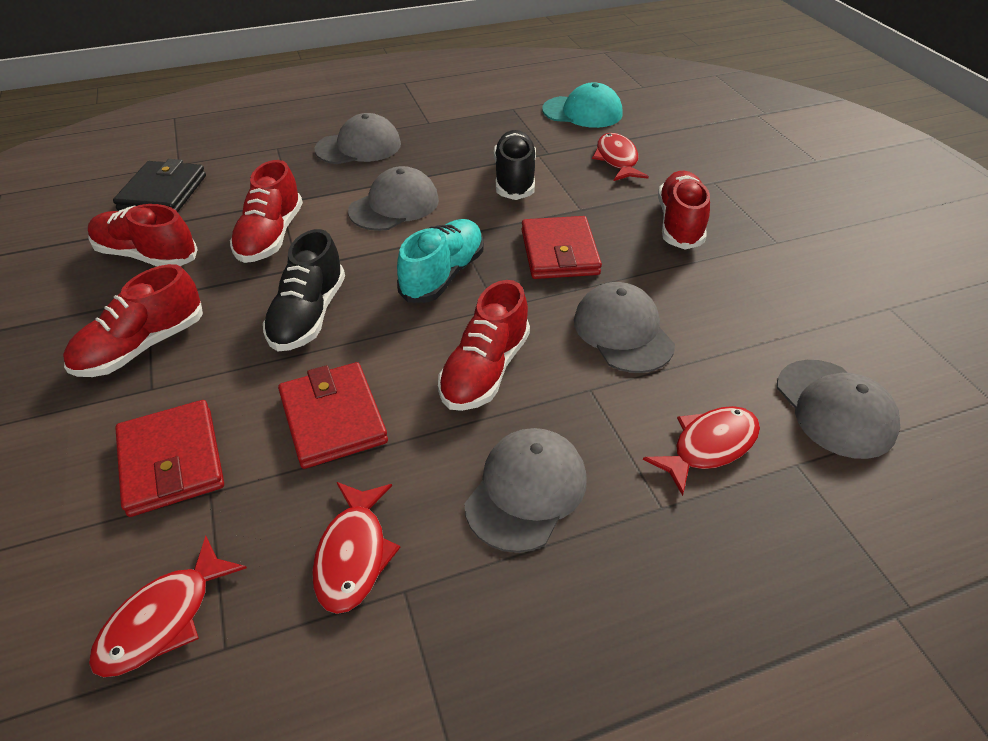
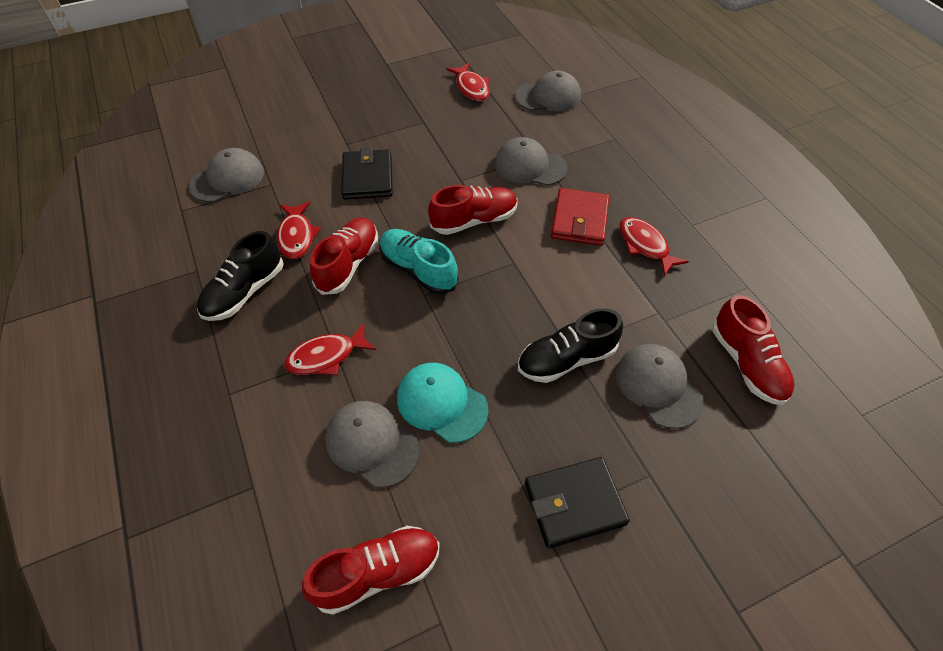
black wallet: [113,159,206,212] = 1 -> [341,147,393,199] [525,457,630,548] = 2
red shoe: [63,264,203,377] [88,204,198,266] [230,160,303,263] [438,280,530,411] [658,171,710,250] = 5 -> [302,526,440,615] [310,218,378,295] [428,185,517,235] [712,295,795,405] = 4
red wallet: [115,400,224,517] [278,362,388,469] [522,216,602,279] = 3 -> [551,188,609,246] = 1

